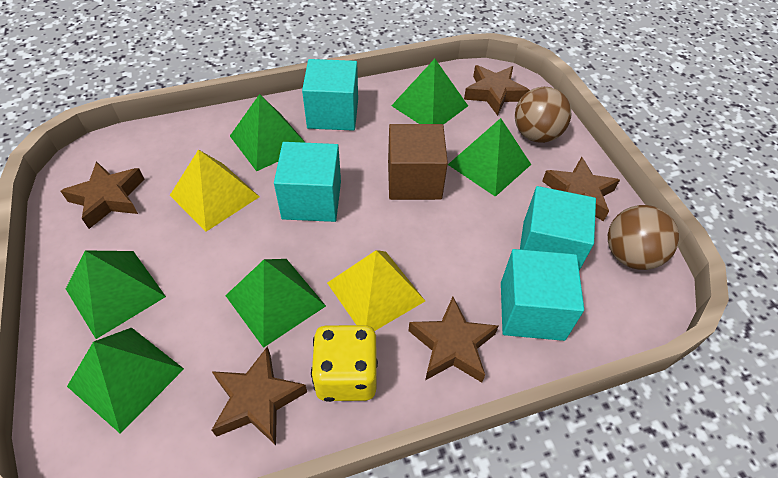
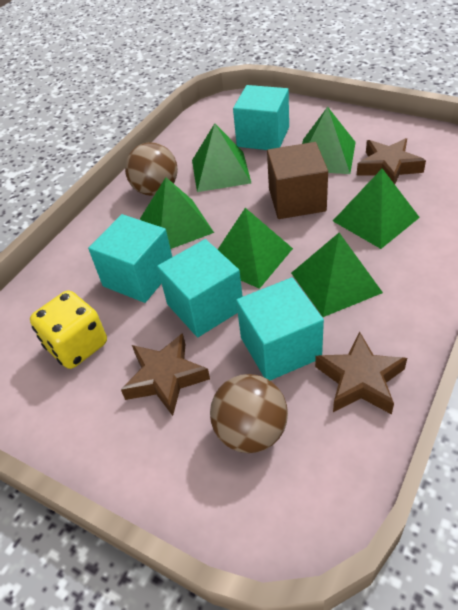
brown star: [61,161,144,229] [212,346,307,445] [408,297,498,382] [464,65,530,116] [542,157,620,221] = 5 -> [121,333,210,416] [315,331,407,414] [357,138,426,184] = 3
yellow pyramid: [170,149,259,232] [327,250,425,331] = 2 -> none = 0

